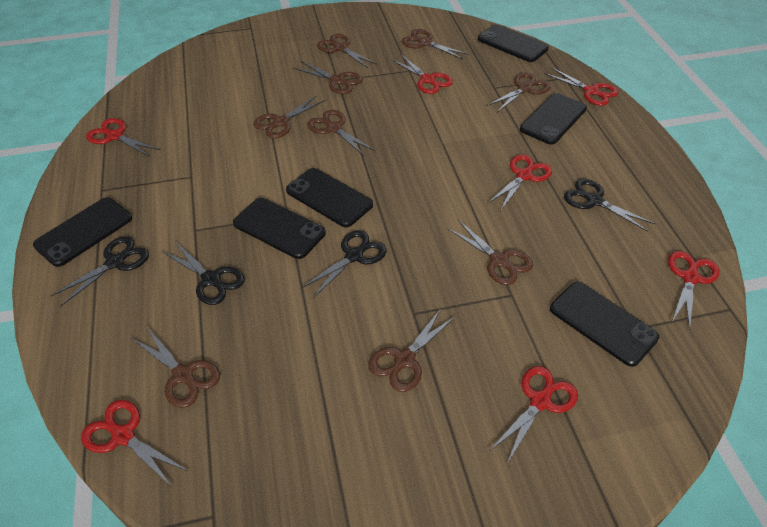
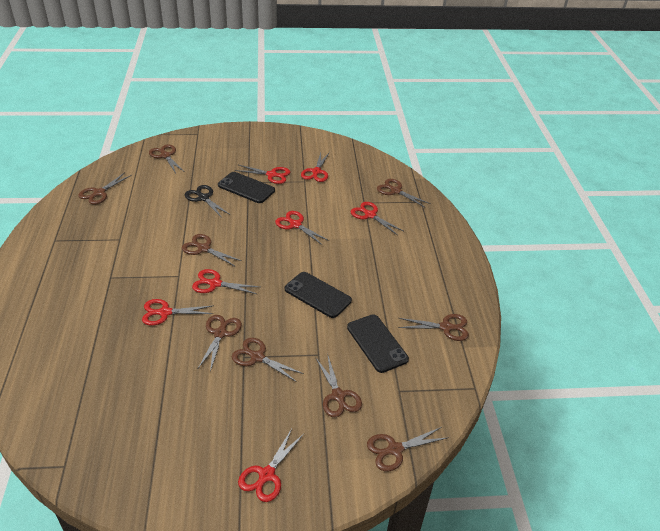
black phone: [33,197,132,267] [233,198,326,259] [286,168,373,227] [478,24,549,62] [520,93,587,144] [550,282,659,367] = 6 -> [218,172,275,203] [285,272,352,318] [347,314,409,373] = 3
black scissors: [51,236,149,306] [162,242,245,305] [301,230,386,298] [564,179,655,232] = 4 -> [185,185,231,218] = 1

